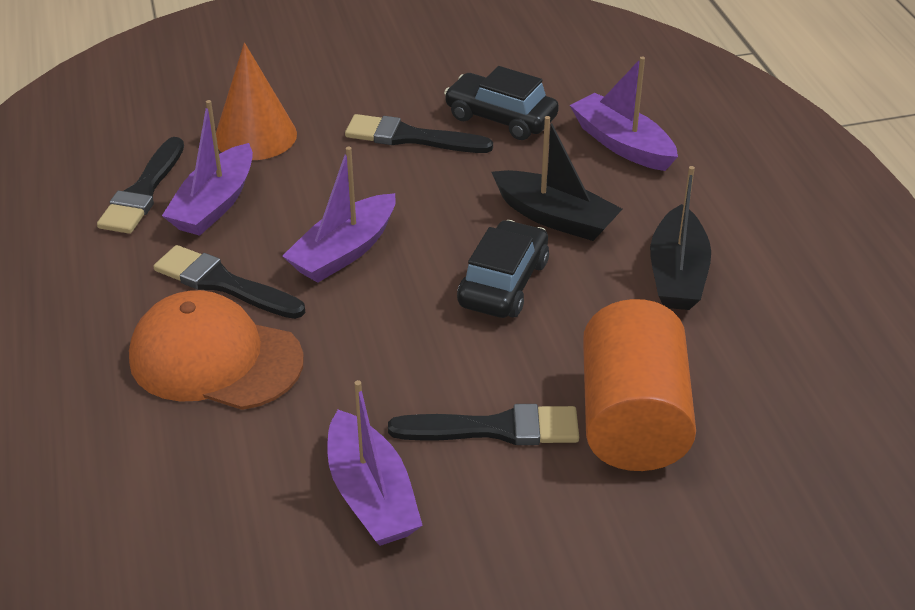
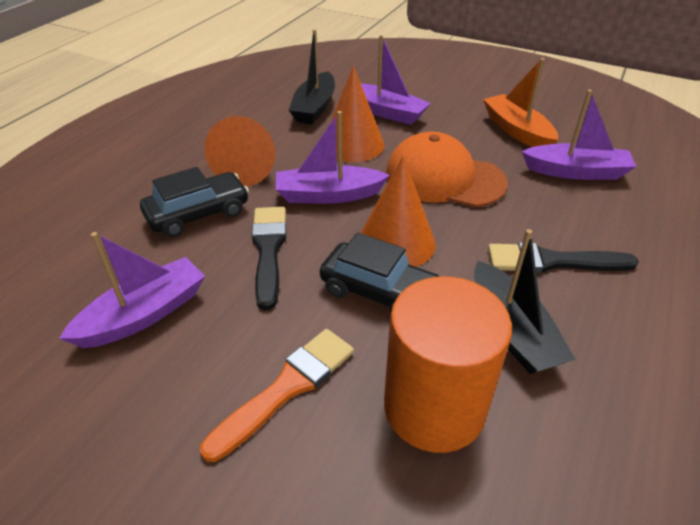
black brush: [97,137,184,234] [153,245,305,319] [345,114,493,153] [388,404,579,445] = 4 -> [251,207,287,310] [488,242,639,273] = 2
orange boat: none = 0 -> [483,58,558,147] = 1
orange brush: none = 0 -> [200,329,354,462] = 1
orange cone: [216,43,297,160] = 1 -> [204,116,275,187] [329,66,384,162] [361,156,436,267] = 3

